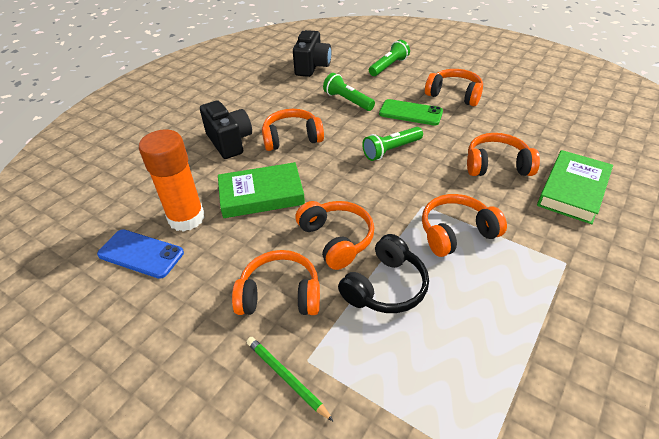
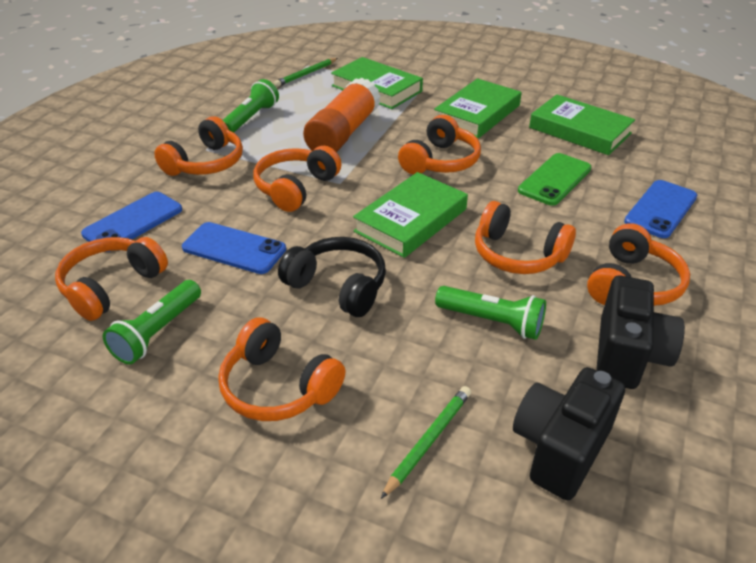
blue phone: [97,229,184,279] = 1 -> [81,192,182,252] [182,222,286,274] [624,180,697,238] = 3
green book: [218,162,305,218] [537,150,613,224] = 2 -> [331,57,423,109] [353,172,468,258] [434,78,522,138] [529,94,635,155] = 4
green pencil: [247,337,334,422] = 1 -> [274,58,338,87] [381,386,471,499] = 2
orange headphones: [232,250,320,315] [262,109,324,151] [295,201,374,270] [422,194,507,257] [425,69,483,106] [467,133,540,176] = 6 -> [55,237,168,321] [154,116,243,176] [218,318,345,421] [253,146,341,212] [398,115,481,175] [475,201,576,274] [587,223,690,306] = 7

